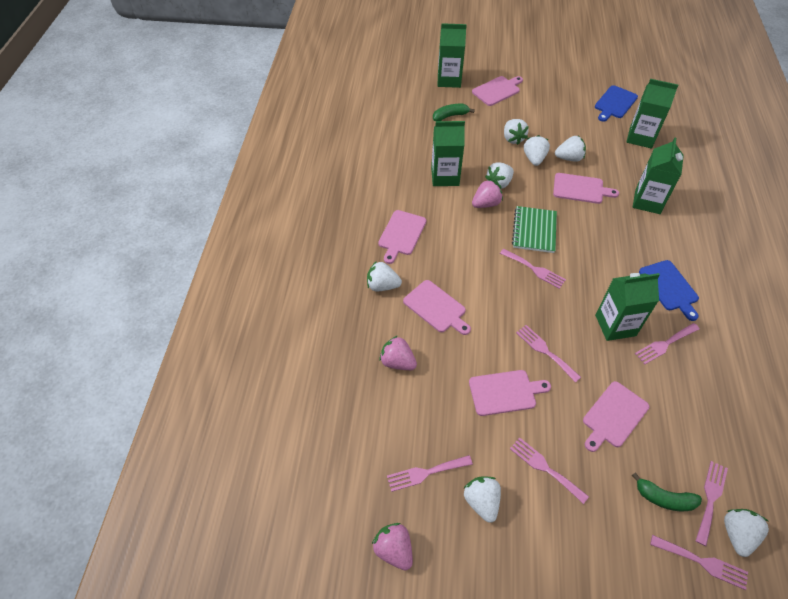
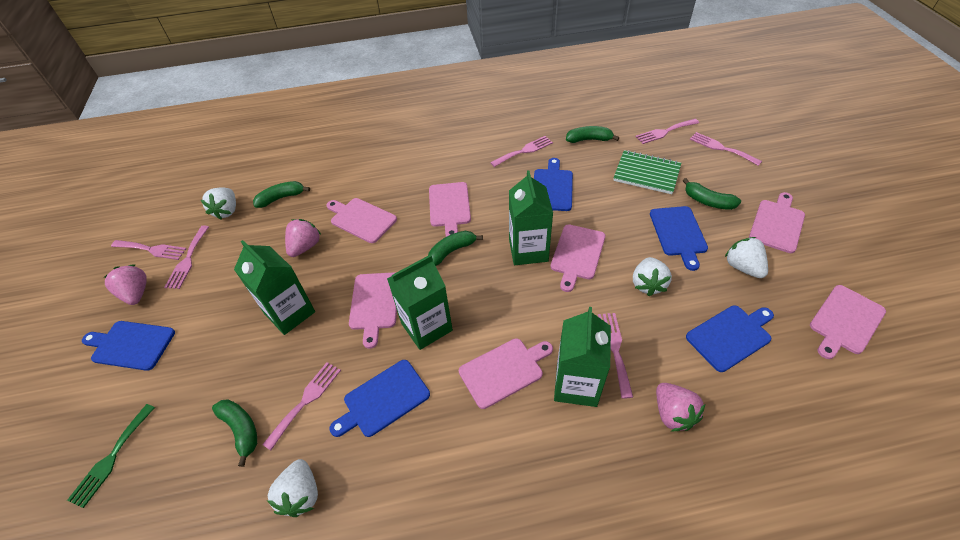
blue cutting board: [595,85,638,122] [639,260,699,321] = 2 -> [82,321,175,371] [329,360,430,437] [534,158,573,211] [650,206,708,271] [686,305,774,372] = 5
green banana: [433,104,475,121] [632,472,702,511] = 2 -> [212,399,257,467] [253,181,310,208] [428,231,483,266] [566,126,619,143] [683,178,741,210] = 5
green carton: [431,121,465,186] [438,23,467,88] [595,273,660,341] [627,79,678,149] [633,138,684,214] = 5 -> [234,240,315,335] [387,254,453,350] [509,170,553,265] [554,307,611,407] = 4
green fork: none = 0 -> [67,404,155,508] = 1
pink cutting board: [378,210,426,264] [403,280,471,335] [469,370,551,416] [472,76,523,106] [553,173,619,204] [583,381,649,452] = 6 -> [326,198,397,243] [349,272,397,349] [429,182,471,237] [459,338,553,409] [551,224,605,292] [749,192,805,253] [810,285,886,359] = 7
white strawberry: [367,261,402,291] [463,476,501,523] [485,162,514,189] [504,119,529,145] [524,135,550,166] [555,136,586,162] [724,509,769,557] = 7 -> [201,187,236,220] [267,459,318,517] [633,257,672,296] [725,237,768,278] = 4

